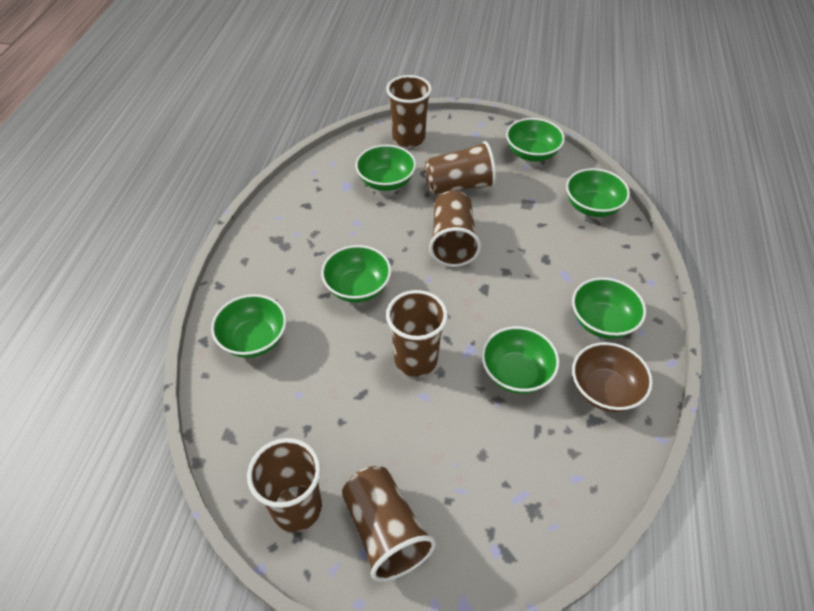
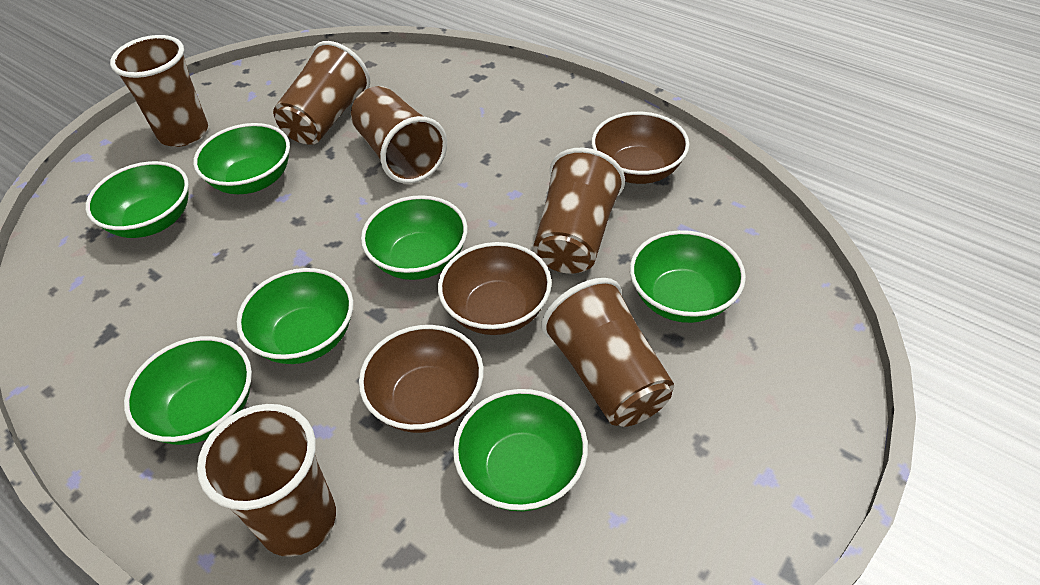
brown bowl: [572,342,653,412] = 1 -> [359,325,484,433] [438,242,552,335] [591,112,689,184] = 3

